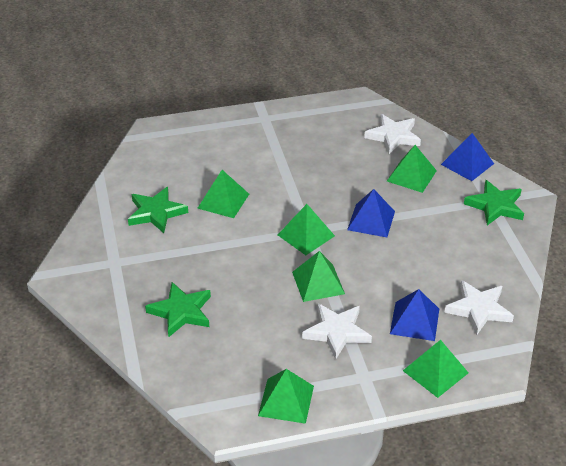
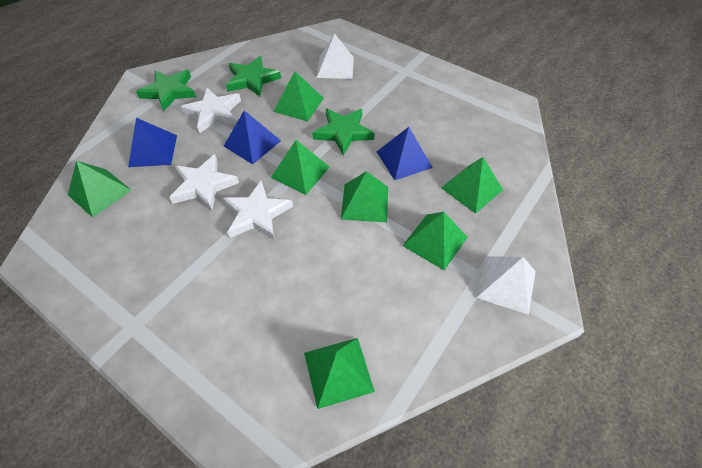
green pyramid: [197,170,249,218] [258,369,314,424] [278,204,335,255] [292,251,345,302] [387,145,437,193] [403,340,469,398] = 6 -> [68,161,131,218] [271,140,330,195] [273,71,324,121] [304,338,375,409] [341,171,388,222] [402,212,468,270] [441,157,503,214] = 7
white pyramid: none = 0 -> [317,33,354,79] [476,256,536,315] = 2

